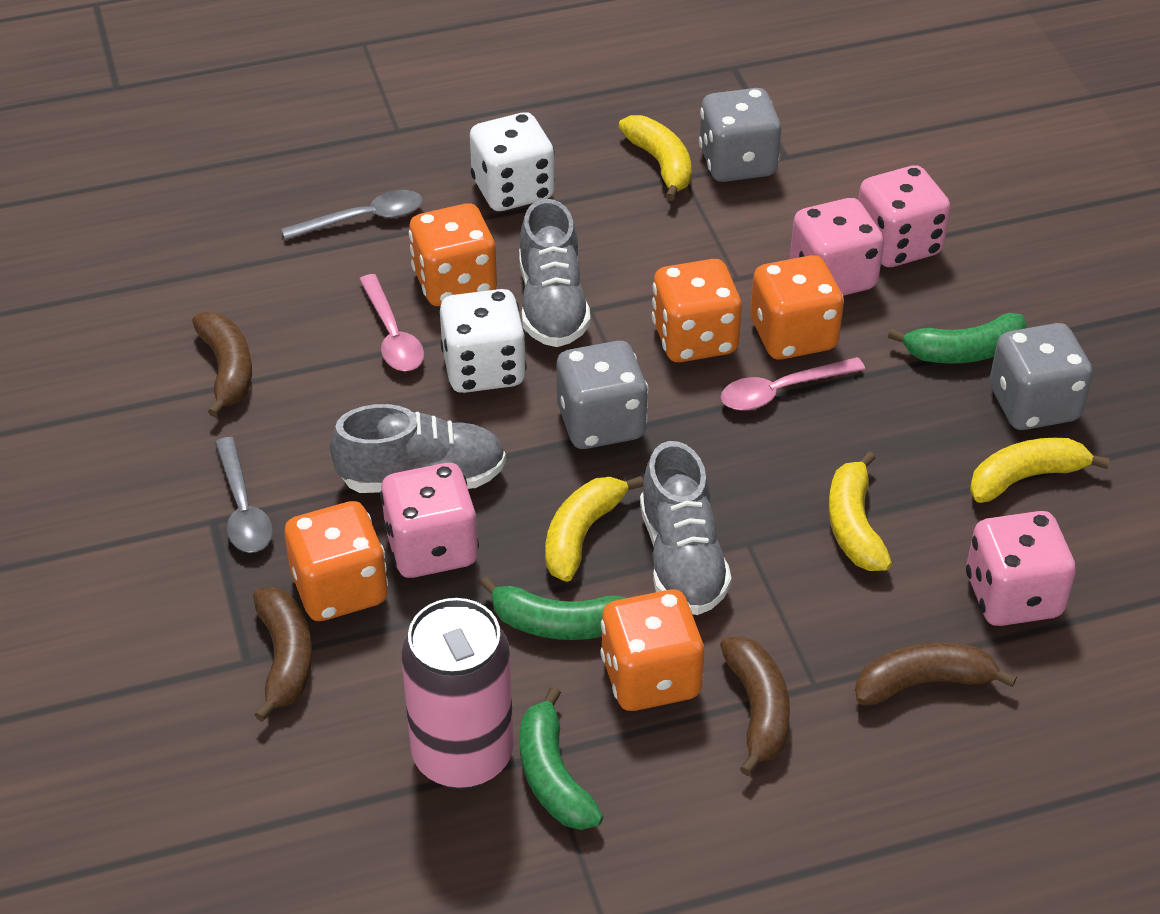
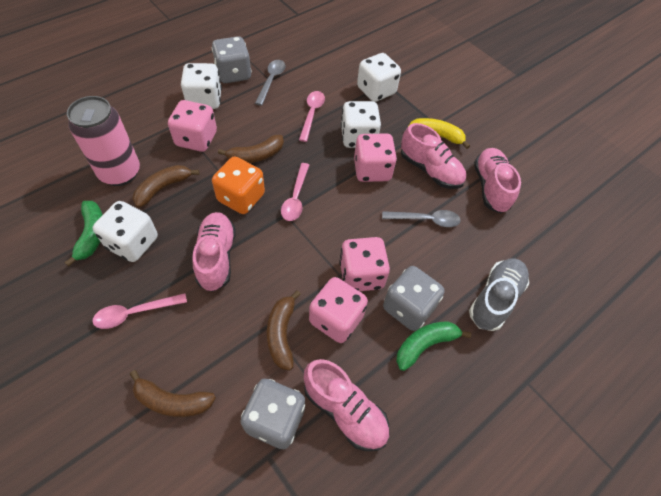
green banana: [480,576,625,640] [520,687,603,830] [888,313,1027,364] = 3 -> [64,201,103,267] [396,321,471,371] = 2
grey shoe: [330,404,506,493] [519,199,590,347] [640,441,732,615] = 3 -> [469,258,529,331] = 1
orange dice: [285,501,388,621] [409,203,497,306] [600,590,704,711] [652,259,742,362] [751,255,844,360] = 5 -> [212,157,265,214] = 1
pink shoe: none = 0 -> [193,212,236,292] [304,359,389,451] [401,123,466,189] [474,148,521,213] = 4
pink spoon: [359,274,424,371] [721,357,865,411] = 2 -> [92,293,187,329] [281,163,309,221] [299,91,325,142] = 3
white dice: [440,289,527,393] [470,112,555,211] = 2 -> [93,201,158,262] [181,63,222,109] [341,101,381,148] [357,53,401,102] = 4
yellow banana: [545,476,643,582] [618,115,692,201] [828,451,892,571] [970,438,1110,503] = 4 -> [409,118,470,149] = 1

